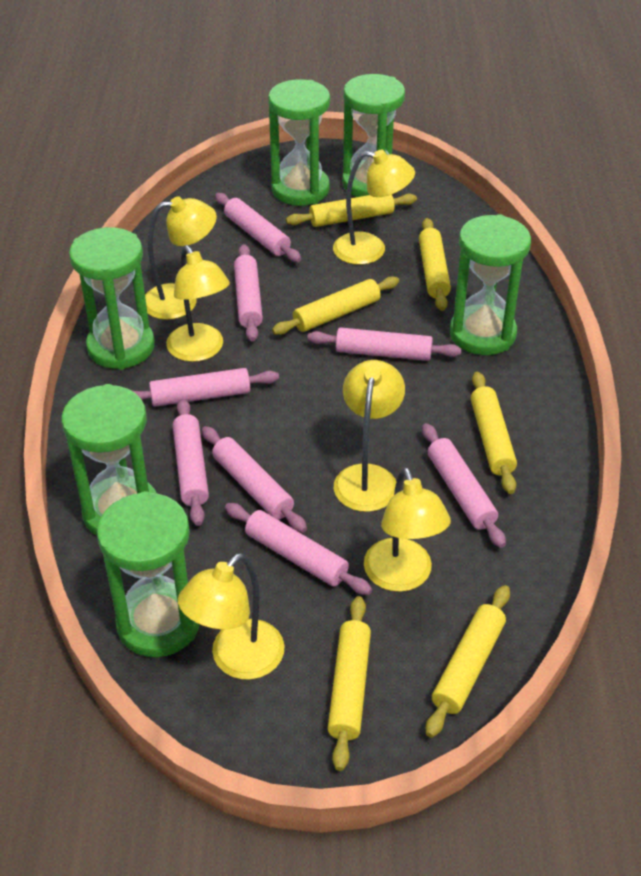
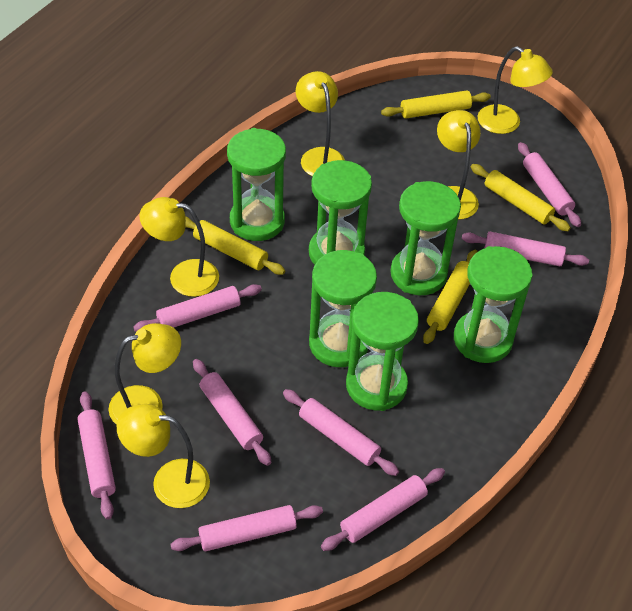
yellow rolling pin: [272,276,399,335] [286,194,417,227] [328,596,371,771] [419,218,451,311] [426,585,510,738] [471,372,517,494] = 6 -> [185,216,285,275] [381,90,491,118] [423,250,478,344] [471,164,571,231] = 4

